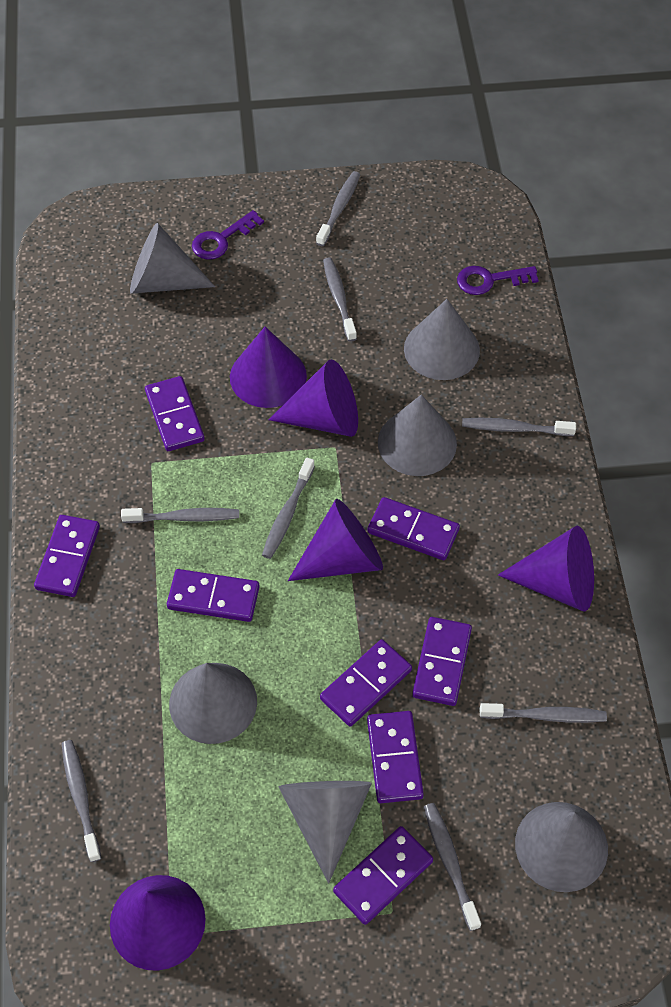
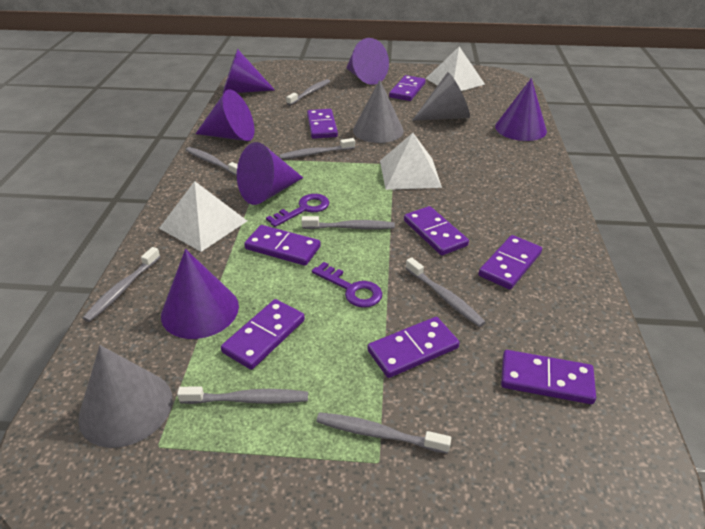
grey cone: [130,223,215,294] [169,663,257,744] [279,781,372,883] [378,395,457,476] [404,299,480,380] [515,802,608,892] = 6 -> [78,345,173,448] [353,80,404,143] [412,72,470,121] = 3
purple cone: [110,875,206,971] [230,327,307,408] [268,359,358,437] [288,499,383,581] [498,526,594,611] = 5 -> [161,249,239,339] [196,90,254,141] [223,49,275,94] [237,142,303,205] [346,38,389,85] [495,78,547,141] = 6
white pyramid: none = 0 -> [159,181,247,252] [380,133,442,190] [425,47,485,91] = 3

